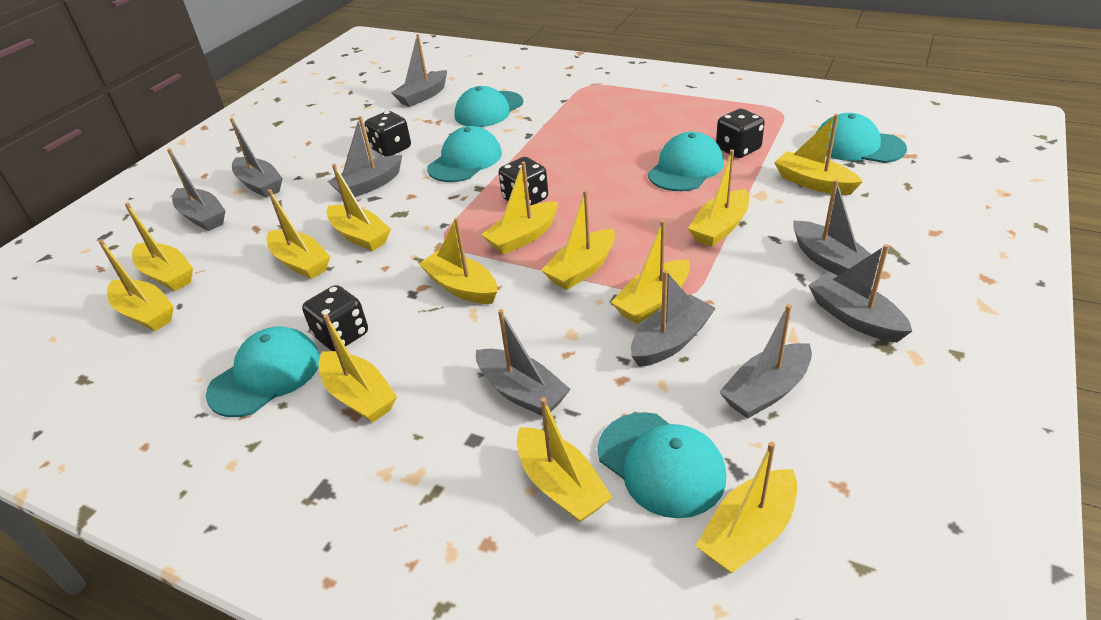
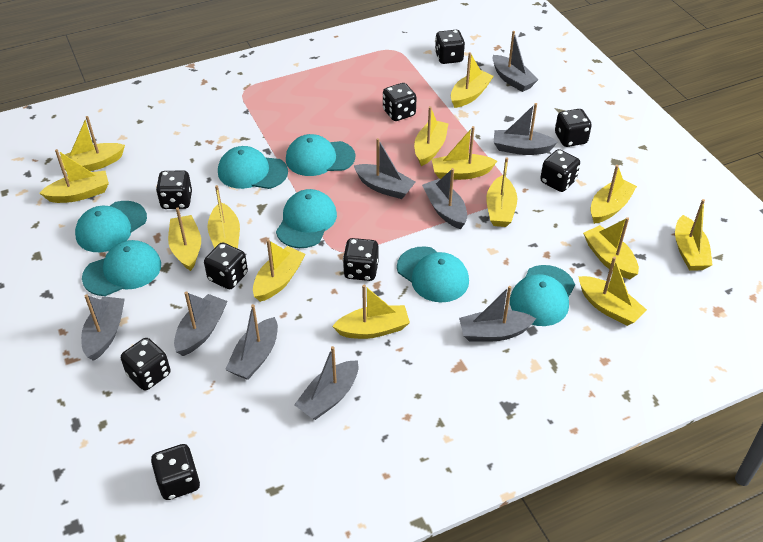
black dice: [302,285,368,351] [365,111,411,157] [498,157,548,205] [716,109,765,158] = 4 -> [121,338,171,391] [151,444,200,500] [156,170,192,209] [204,242,248,289] [343,238,379,281] [383,83,417,121] [435,30,465,64] [540,149,580,192] [555,109,592,147] = 9
turquoise cap: [206,326,320,417] [427,126,502,182] [454,86,523,127] [597,412,726,518] [648,132,724,191] [816,113,907,163] = 6 -> [75,201,147,252] [82,240,161,296] [218,146,288,189] [276,189,337,248] [286,134,355,176] [397,246,469,302] [510,265,575,326] = 7
yellow boat: [98,239,174,331] [125,203,193,291] [266,189,330,279] [319,314,397,423] [326,164,391,251] [419,218,497,304] [481,161,558,255] [517,397,613,522] [541,190,615,290] [611,220,690,324] [688,150,749,247] [696,442,797,573] [774,114,863,195] = 13 -> [40,149,109,203] [60,116,125,171] [168,207,201,271] [208,185,240,249] [253,239,305,302] [332,285,410,339] [414,106,449,166] [432,126,497,180] [451,52,494,108] [486,157,518,227] [578,257,647,326] [583,217,639,279] [590,165,637,224] [675,199,713,271] = 14

